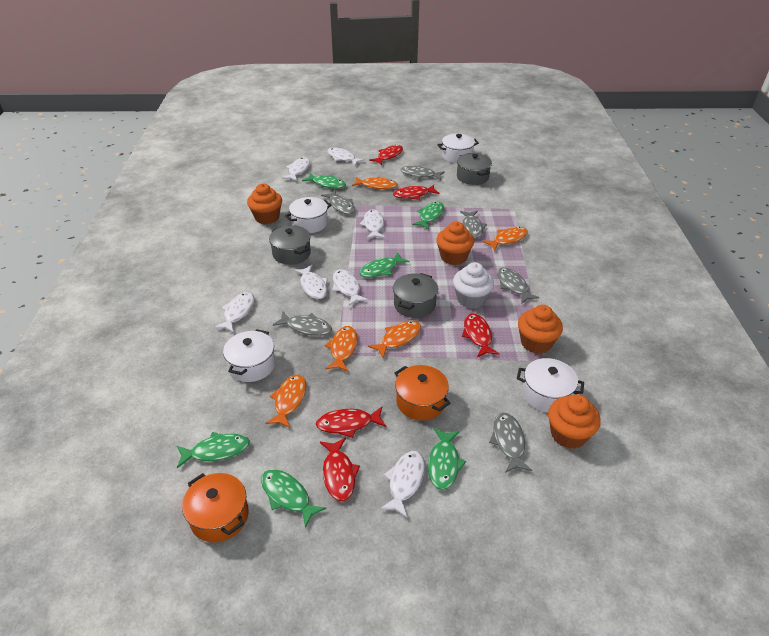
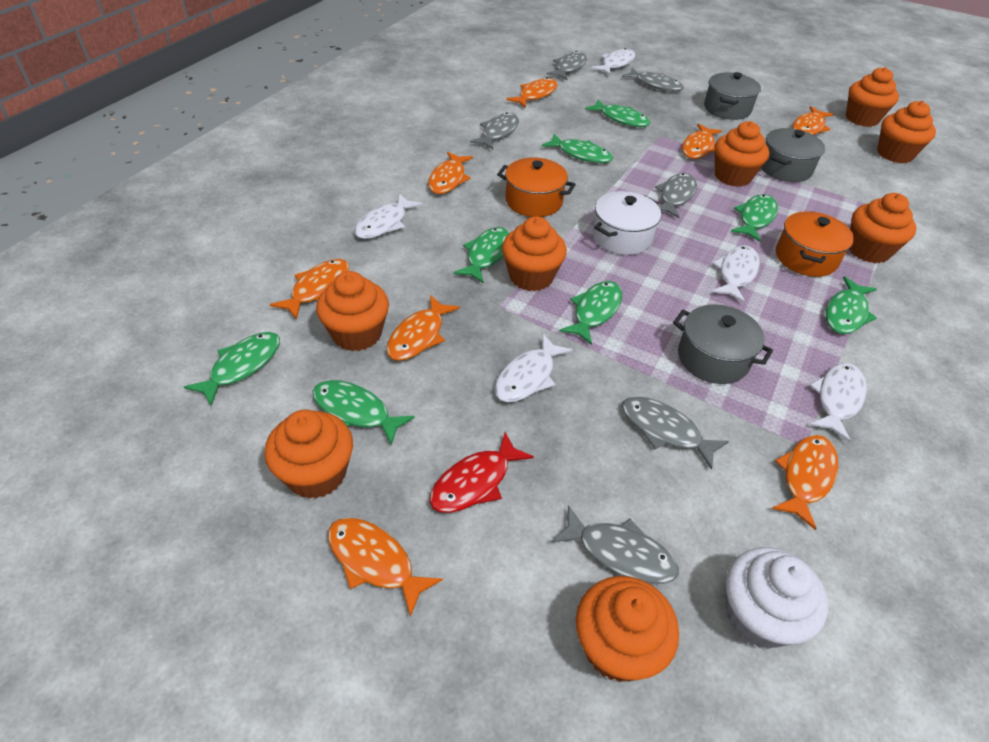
green fish: [177,432,250,468] [261,469,327,528] [302,173,346,189] [359,252,410,278] [412,202,444,229] [428,428,466,490] = 6 -> [184,332,280,406] [312,380,415,446] [453,227,509,284] [542,134,613,163] [559,281,622,345] [585,99,651,127] [731,194,778,241] [826,276,877,334] = 8
orange cupcake: [247,183,282,224] [436,222,474,265] [518,305,563,354] [548,394,601,449] = 4 -> [264,410,353,499] [316,271,389,351] [502,216,567,291] [576,576,679,682] [715,121,769,187] [846,67,899,127] [849,193,917,263] [877,101,936,163] = 8
orange fish: [265,375,306,428] [325,326,358,372] [352,176,398,189] [368,321,421,358] [482,227,528,251] = 5 -> [270,259,349,320] [328,518,443,617] [386,295,460,361] [428,152,473,194] [506,78,558,108] [682,124,722,159] [772,435,838,530] [792,106,833,135] = 8
red fish: [316,407,386,438] [320,437,360,501] [369,145,403,165] [393,185,440,200] [462,313,499,357] = 5 -> [429,432,534,513] = 1
white fish: [214,292,254,333] [282,158,310,181] [294,265,328,299] [327,148,365,166] [332,269,368,306] [359,209,385,239] [380,451,425,518] = 7 -> [354,193,423,239] [494,334,573,402] [591,48,635,75] [712,245,760,303] [809,363,867,442] = 5
white pot: [223,329,275,382] [285,197,331,233] [438,134,479,163] [517,358,584,412] = 4 -> [593,191,661,255] = 1

